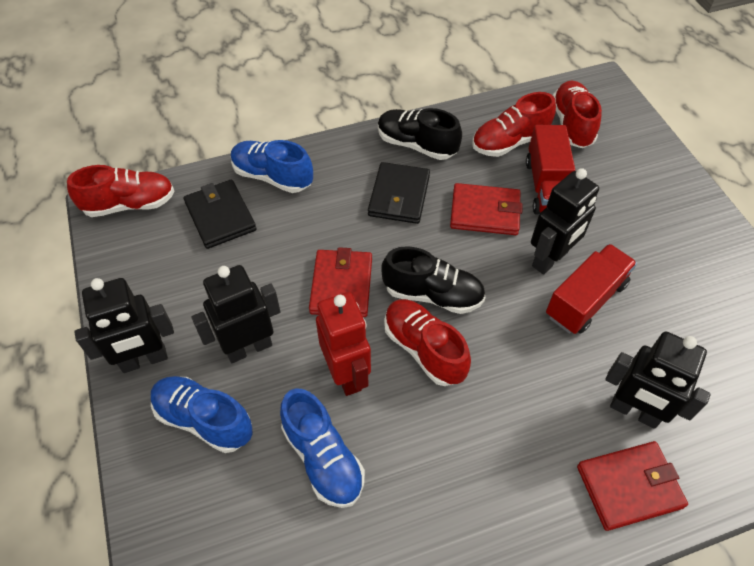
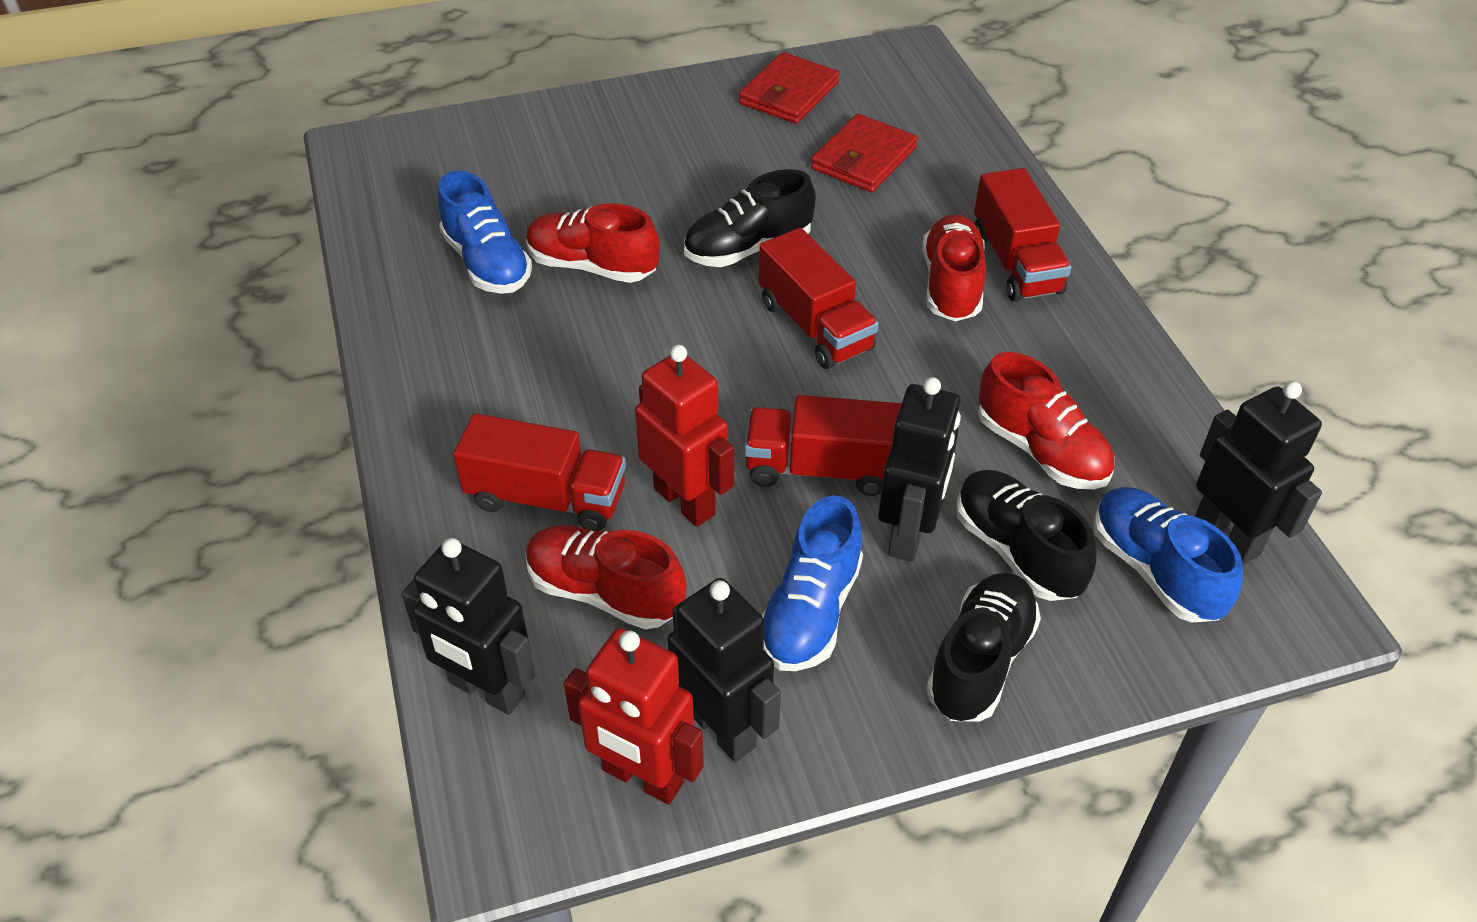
black shoe: [378,108,462,160] [382,246,486,314] = 2 -> [684,169,816,267] [926,573,1041,722] [956,470,1097,601] = 3
black wallet: [184,180,256,249] [368,162,430,224] = 2 -> none = 0
red robot: [316,292,371,396] = 1 -> [564,628,704,805] [635,345,734,527] = 2
red truck: [526,125,575,214] [546,244,637,334] = 2 -> [453,413,626,531] [744,395,902,496] [759,228,879,369] [974,168,1071,302] = 4
red wallet: [309,247,372,317] [450,183,523,235] [577,441,688,531] = 3 -> [739,52,840,124] [811,114,918,192] = 2

